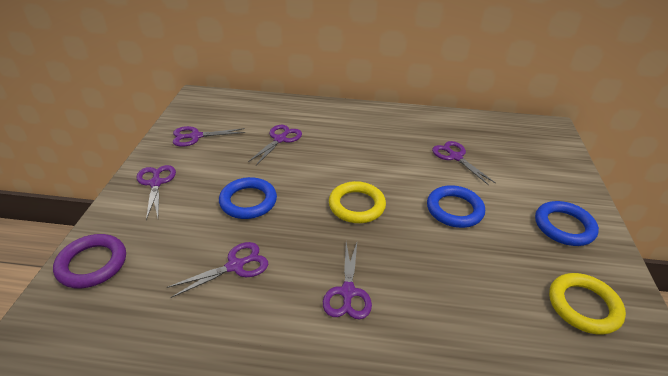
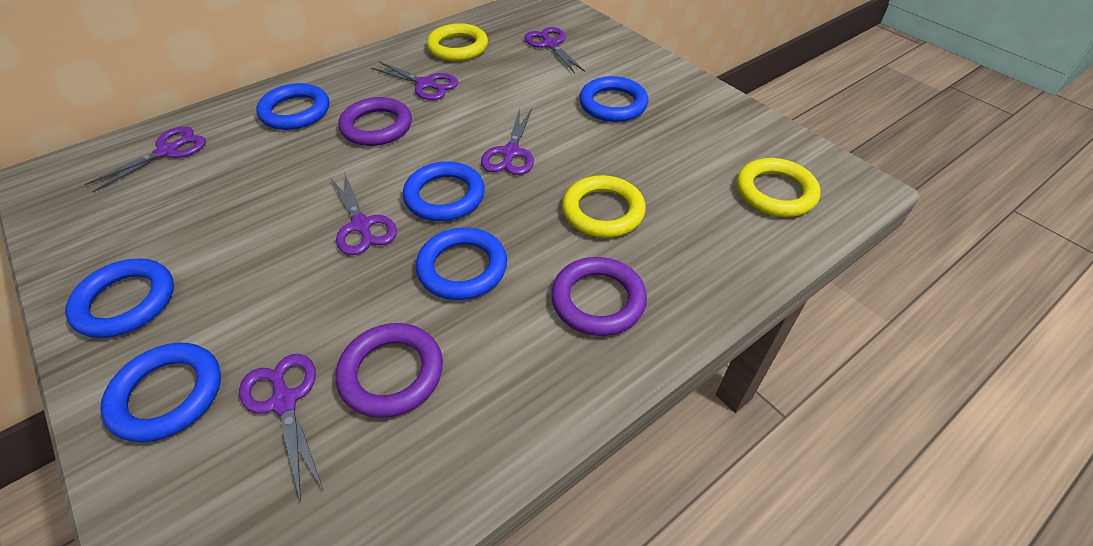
blue ring: [219,177,277,219] [427,185,485,228] [535,201,599,246] = 3 -> [65,258,174,338] [100,343,221,442] [256,83,329,130] [403,161,485,221] [416,227,507,300] [579,76,648,122] = 6
purple ring: [53,234,126,288] = 1 -> [336,323,443,418] [338,97,412,146] [551,257,647,336] = 3
yellow ring: [329,181,386,223] [549,273,626,335] = 2 -> [426,23,488,61] [562,175,646,238] [737,158,821,217] = 3

